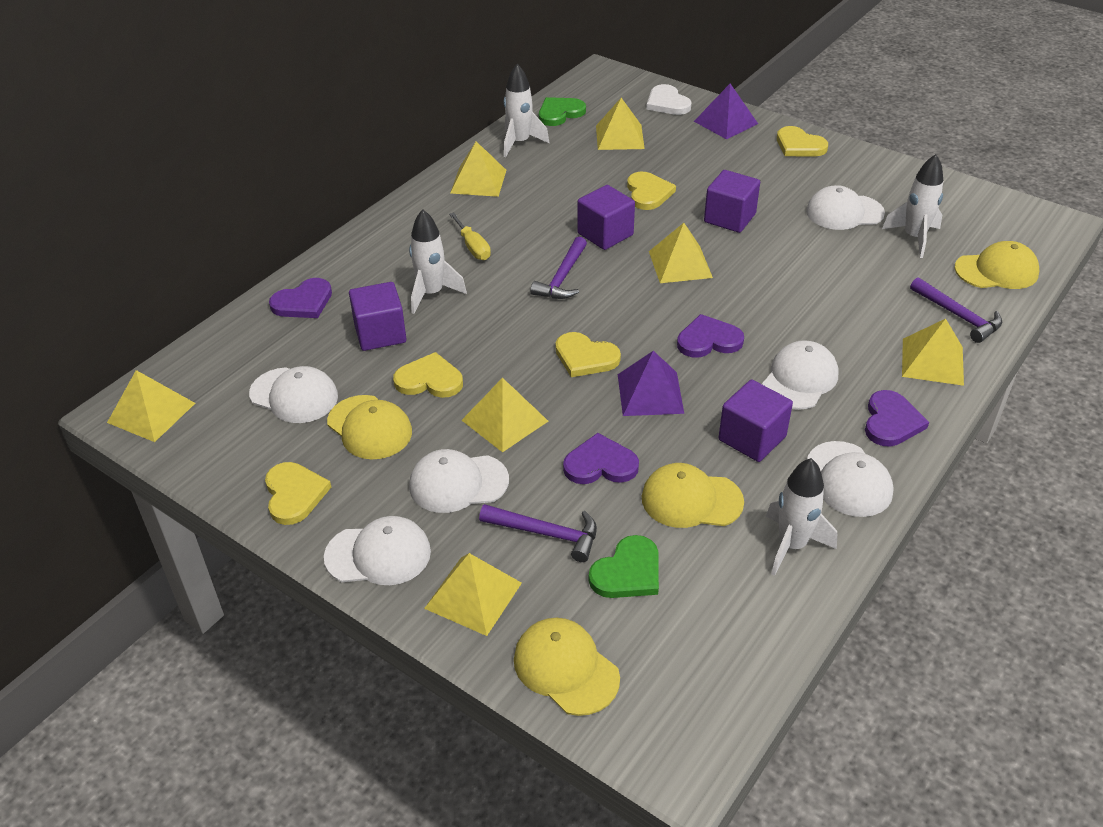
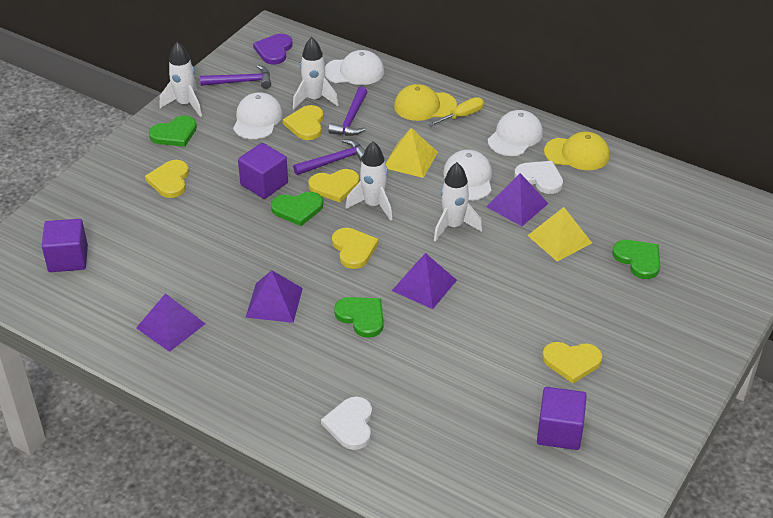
green heart: [539,97,586,126] [589,535,659,598] = 2 -> [149,116,197,147] [271,192,323,226] [334,297,384,338] [612,240,660,279] = 4
purple cube: [349,282,406,351] [577,185,635,250] [704,170,760,233] [719,380,793,462] = 4 -> [42,219,88,272] [238,143,288,199] [537,387,587,450] = 3
purple heart: [269,278,332,318] [563,433,639,484] [677,314,744,358] [865,390,929,447] = 4 -> [253,34,293,64] = 1
purple pyramid: [618,351,684,416] [694,84,758,139] = 2 -> [136,293,206,352] [245,270,303,323] [392,253,457,309] [486,173,548,226] = 4
white cap: [249,366,338,423] [324,516,431,585] [409,449,509,513] [762,340,838,410] [806,185,885,230] [807,441,894,517] = 6 -> [233,92,283,139] [325,50,384,85] [443,150,492,201] [488,110,543,156] = 4
white heart: [646,84,691,115] = 1 -> [321,396,372,450] [514,161,563,194] = 2
yellow cap: [327,395,412,459] [514,618,620,716] [642,463,744,528] [955,241,1039,289] = 4 -> [394,84,457,121] [544,132,610,170] = 2
yellow pyramid: [107,370,195,442] [424,553,522,636] [450,141,506,197] [462,378,548,452] [596,98,645,150] [649,223,713,283] [902,319,964,386] = 7 -> [385,128,438,178] [527,207,592,262] = 2

